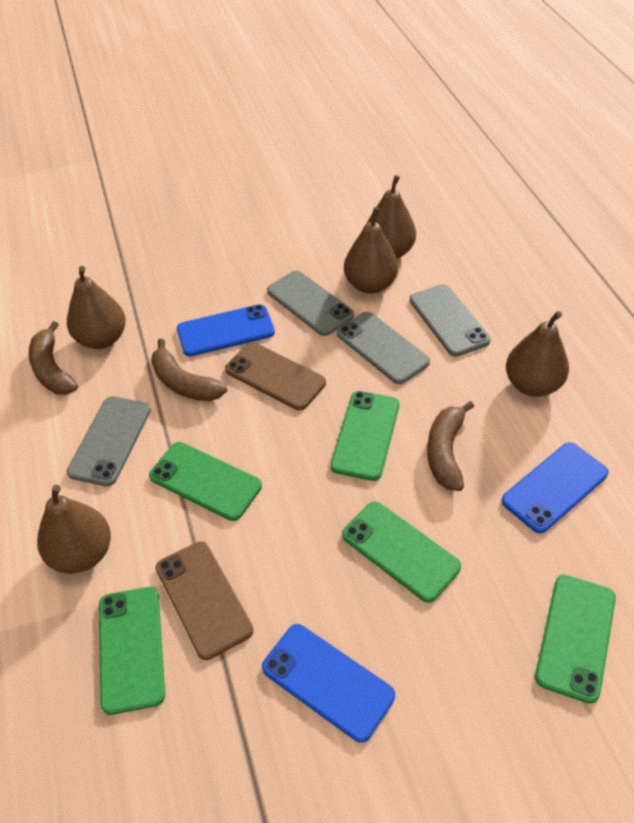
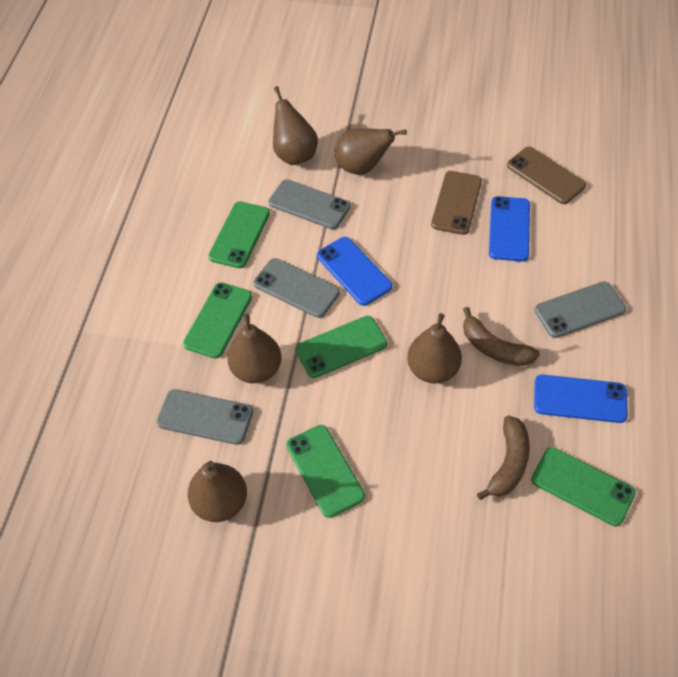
brown banana: [28,321,78,395] [151,339,227,401] [427,401,474,491] = 3 -> [463,307,540,366] [477,415,530,500] = 2

